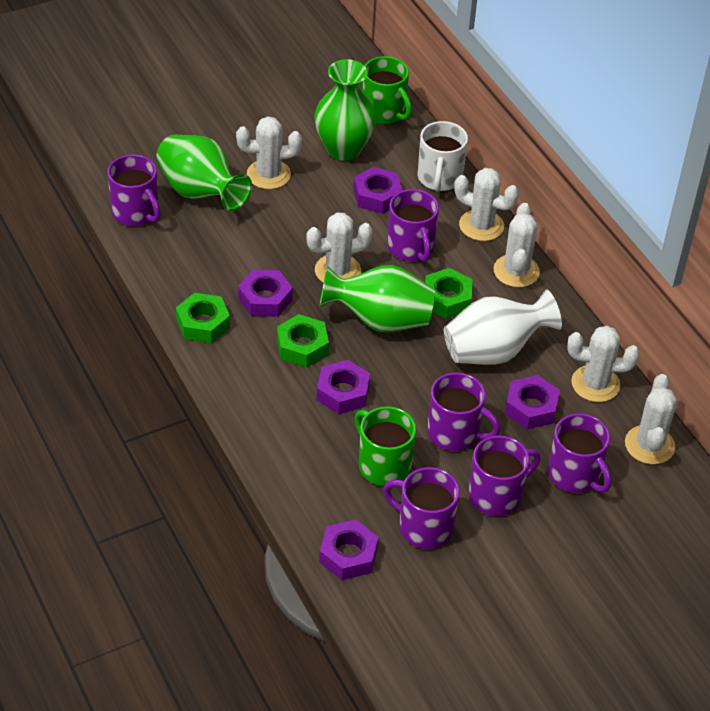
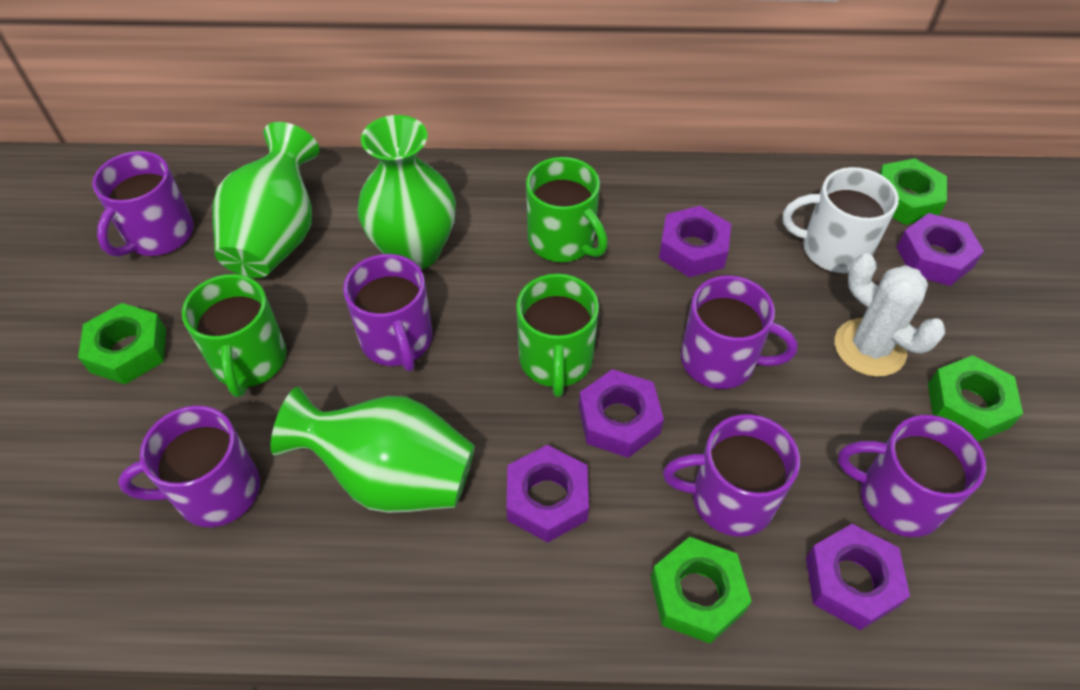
green mug: [354,406,416,486] [362,56,412,124] = 2 -> [182,274,287,397] [516,274,599,397] [526,157,608,262] = 3
green nut: [176,293,230,343] [277,314,329,367] [425,268,472,319] = 3 -> [78,303,166,384] [651,537,752,644] [879,158,947,225] [928,355,1023,442] = 4
white cactus: [236,116,302,189] [306,212,373,283] [454,168,519,241] [493,203,540,287] [567,326,640,402] [625,374,677,465] = 6 -> [835,253,945,377] = 1
white vase: [444,289,562,365] = 1 -> none = 0

